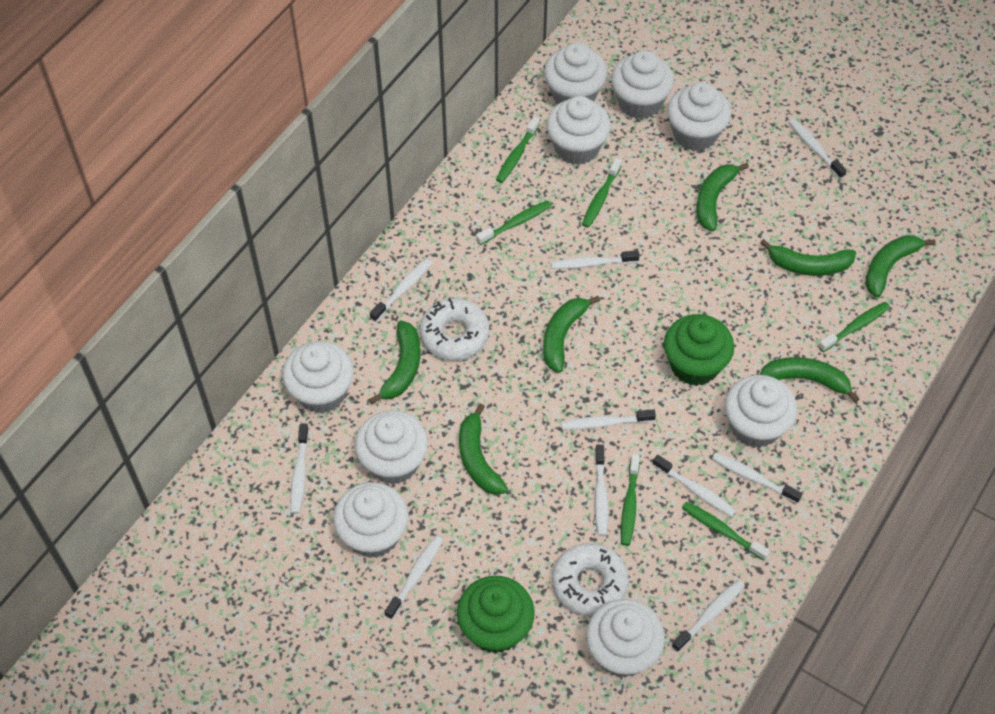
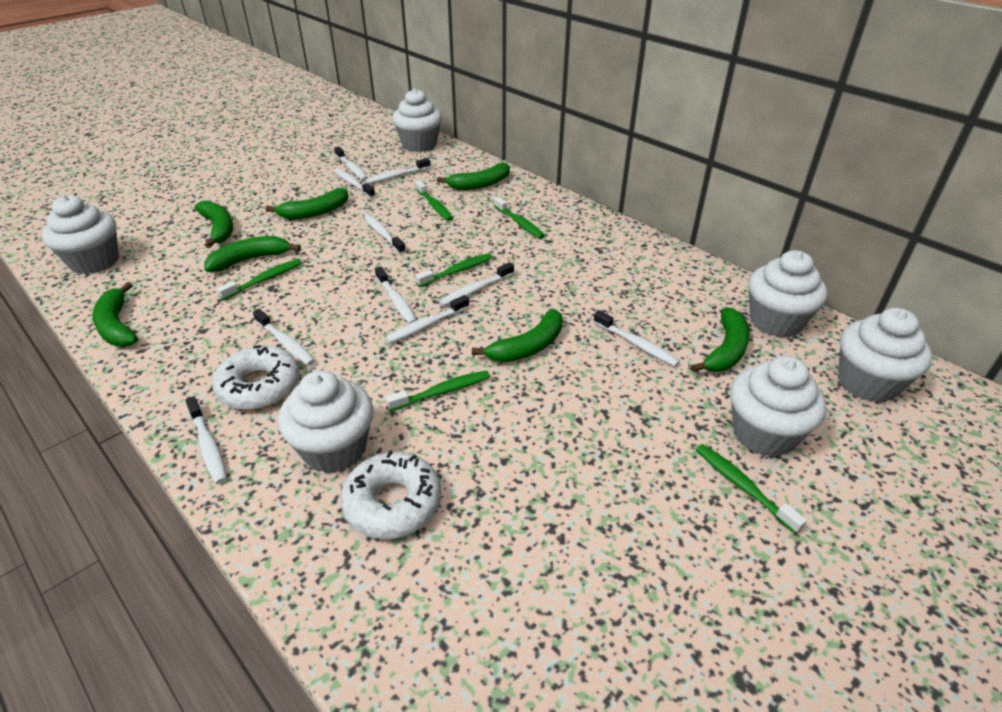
green cupcake: [457,576,535,654] [664,314,734,386] = 2 -> none = 0
white cupcake: [282,341,354,414] [333,482,409,558] [355,410,428,485] [544,43,607,104] [546,96,611,165] [586,599,665,678] [611,50,674,119] [667,82,731,151] [725,375,797,448] = 9 -> [42,195,119,274] [278,370,373,473] [392,88,442,152] [730,356,826,457] [748,250,828,338] [838,308,933,403] = 6

